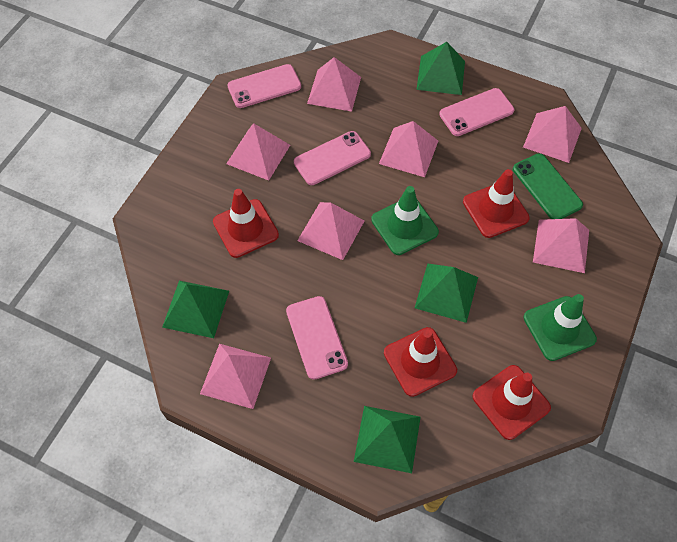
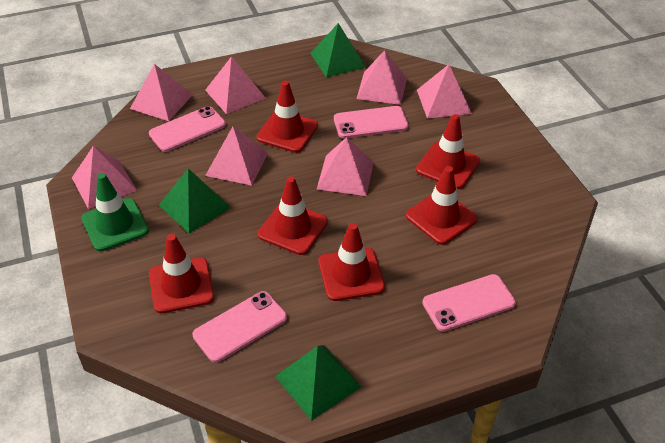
green phone: [513,153,583,219] = 1 -> none = 0
green pyramid: [162,281,229,338] [354,406,421,473] [415,264,478,323] [416,42,465,95] = 4 -> [159,168,231,233] [275,345,361,421] [310,23,366,77] = 3
green traffic cone: [371,186,439,255] [524,294,597,361] = 2 -> [81,173,149,251] = 1
red traffic cone: [213,189,279,258] [384,327,457,397] [463,169,530,238] [472,365,551,440] = 4 -> [149,234,214,313] [257,81,318,153] [258,177,328,255] [319,223,385,301] [406,166,477,245] [416,114,480,189] = 6

